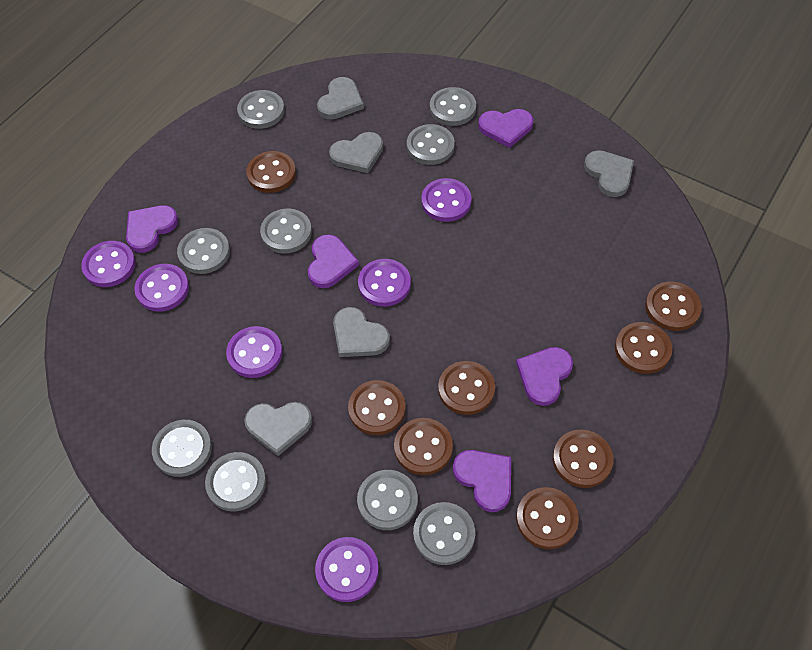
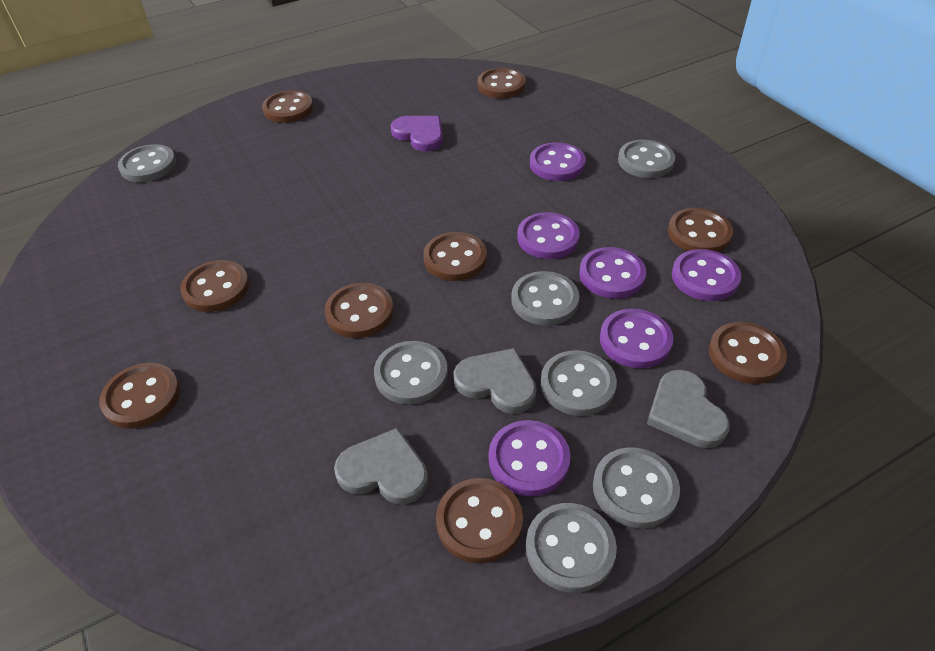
brown button: [246,151,296,193] [348,380,406,435] [394,418,453,475] [438,361,495,415] [516,487,579,549] [553,429,614,488] [615,322,672,374] [645,281,702,331] = 8 -> [99,363,180,429] [180,260,249,312] [262,90,313,123] [325,283,394,338] [423,232,487,281] [436,478,523,564] [477,68,526,98] [668,208,733,252] [709,322,787,384] = 9
grey button: [152,420,212,477] [177,228,230,274] [205,452,266,511] [237,90,285,129] [260,208,312,254] [357,470,418,530] [407,124,455,165] [413,502,475,565] [430,87,476,126] = 9 -> [118,144,176,182] [374,341,448,405] [511,271,579,326] [526,503,617,593] [540,350,617,416] [593,448,680,528] [618,139,675,178] = 7
grey heart: [244,402,312,456] [317,77,364,120] [329,132,383,173] [333,307,390,357] [584,150,634,197] = 5 -> [334,428,428,504] [453,348,537,414] [647,370,730,448] = 3
purple heart: [126,205,178,253] [308,234,359,288] [453,450,511,512] [478,109,533,148] [516,347,573,406] = 5 -> [390,116,443,152] = 1

